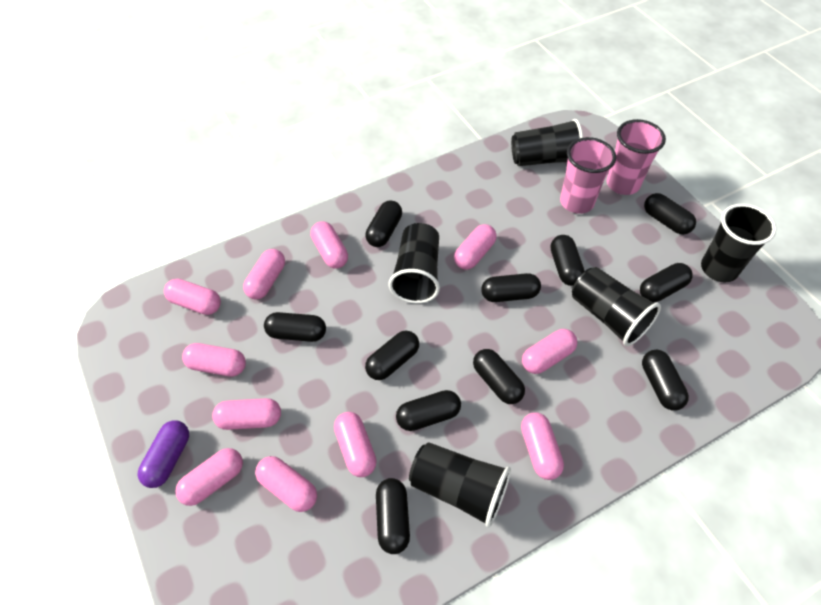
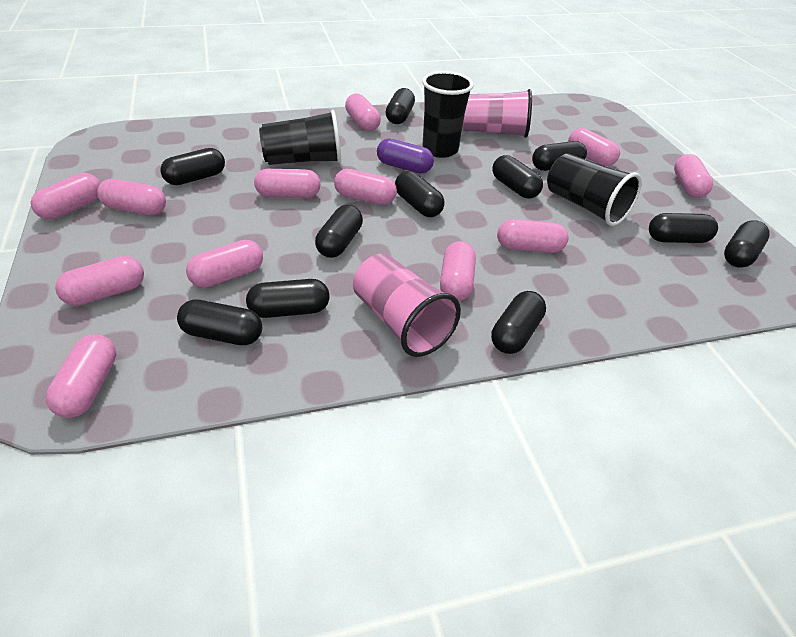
black cup: [389,223,440,304] [409,442,511,528] [511,119,583,166] [572,267,661,346] [701,204,776,282] = 5 -> [259,110,341,165] [422,71,474,158] [547,153,642,226] = 3
pink capsule: [164,278,221,315] [175,448,243,506] [182,343,246,376] [212,398,281,430] [243,249,285,299] [255,456,317,512] [310,221,348,268] [334,412,377,477] [454,224,497,270] [521,412,564,480] [522,329,577,374] = 11 -> [30,173,101,220] [46,335,116,418] [55,256,144,306] [97,179,166,215] [186,240,263,288] [254,169,320,198] [334,169,397,205] [345,94,381,131] [440,241,476,301] [497,219,569,253] [568,128,620,166] [674,154,713,198] = 12

